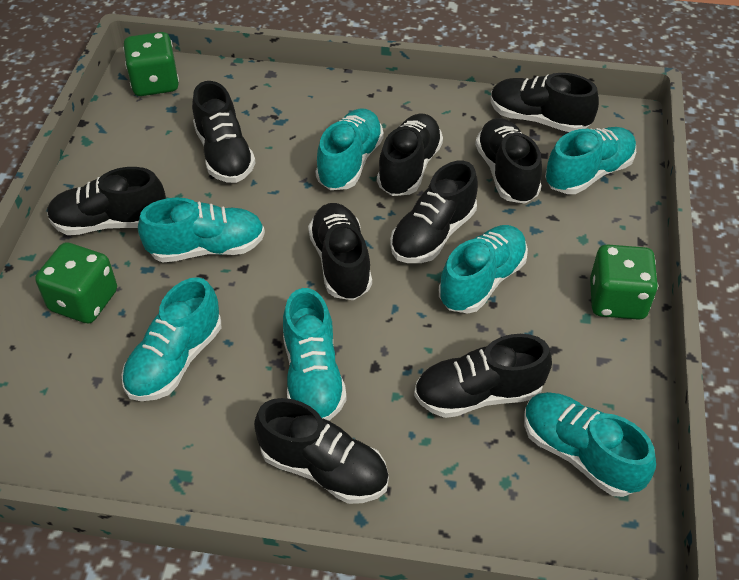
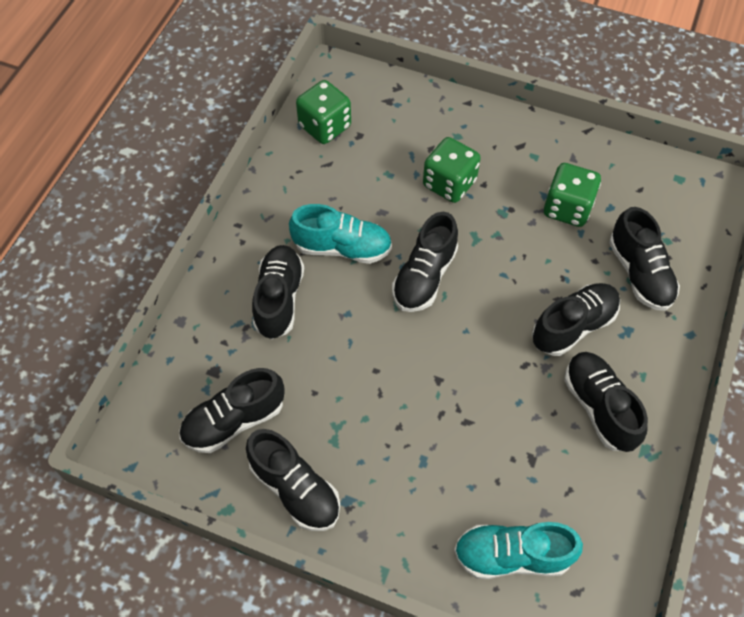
black shoe: [47,167,166,235] [192,81,256,183] [254,398,389,504] [308,203,372,300] [377,113,443,196] [390,161,478,263] [414,334,552,418] [475,118,542,204] [491,73,599,132] = 9 -> [179,368,285,453] [246,429,340,531] [252,245,304,339] [392,212,458,312] [532,283,620,356] [564,352,648,452] [609,207,680,311] = 7
turquoise shoe: [121,277,221,401] [138,197,265,262] [283,288,347,421] [316,108,384,190] [439,225,528,314] [524,392,656,497] [545,127,636,194] = 7 -> [289,204,392,264] [454,522,583,579] = 2

